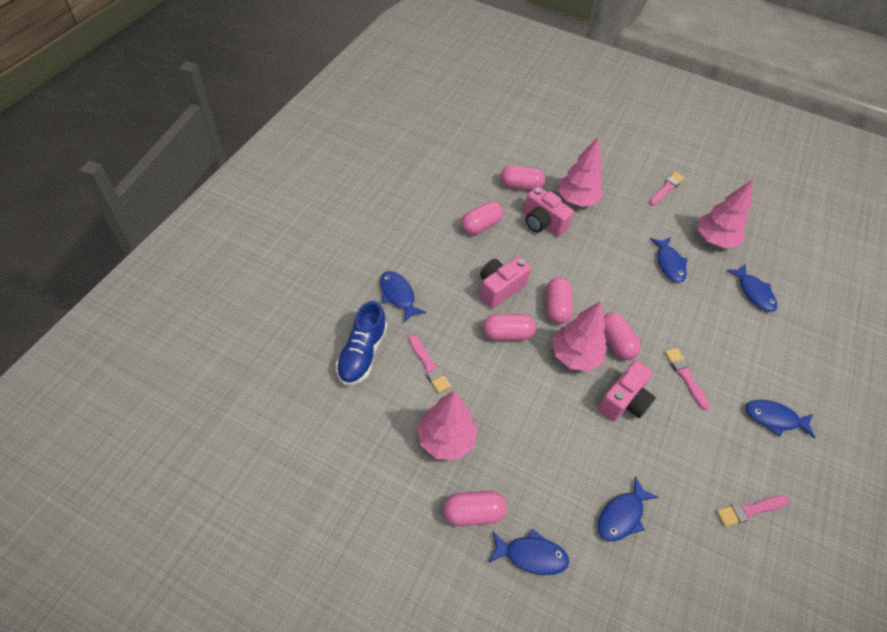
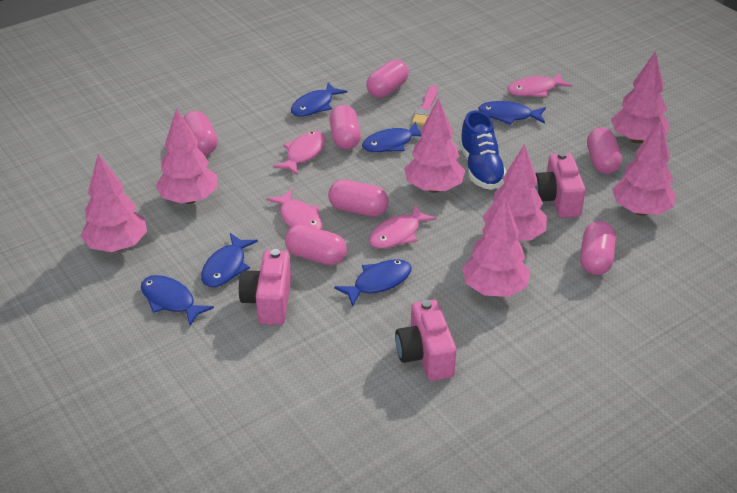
pink brush: [408,335,451,393] [649,172,685,206] [664,348,709,410] [716,495,789,527] = 4 -> [412,85,438,126] = 1
pink capsule: [443,491,507,526] [461,201,503,235] [483,314,536,341] [500,165,545,191] [546,277,573,324] [604,312,641,360] = 6 -> [183,111,218,155] [285,224,347,266] [328,180,389,217] [329,105,361,150] [366,60,409,98] [580,221,616,275] [587,127,622,174] = 7
pink fish: none = 0 -> [266,189,322,229] [273,131,325,175] [369,205,437,249] [507,73,572,97] = 4
pink tree: [417,391,478,460] [552,301,607,371] [558,138,604,207] [698,180,753,248] = 4 -> [81,154,147,252] [156,108,217,204] [404,98,465,193] [462,196,531,297] [483,144,547,241] [611,51,669,144] [612,120,676,216] = 7

